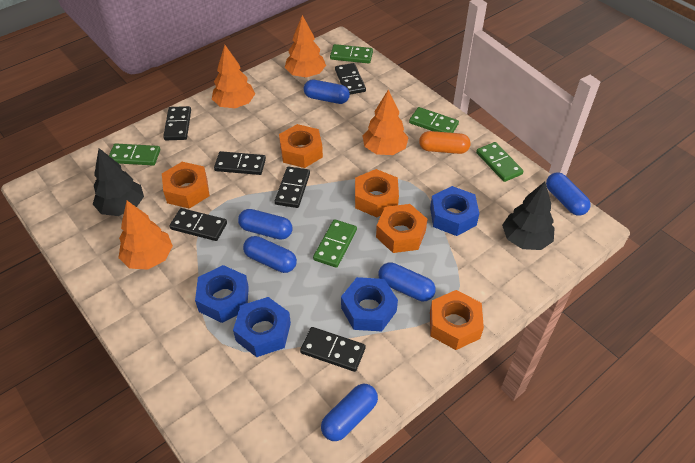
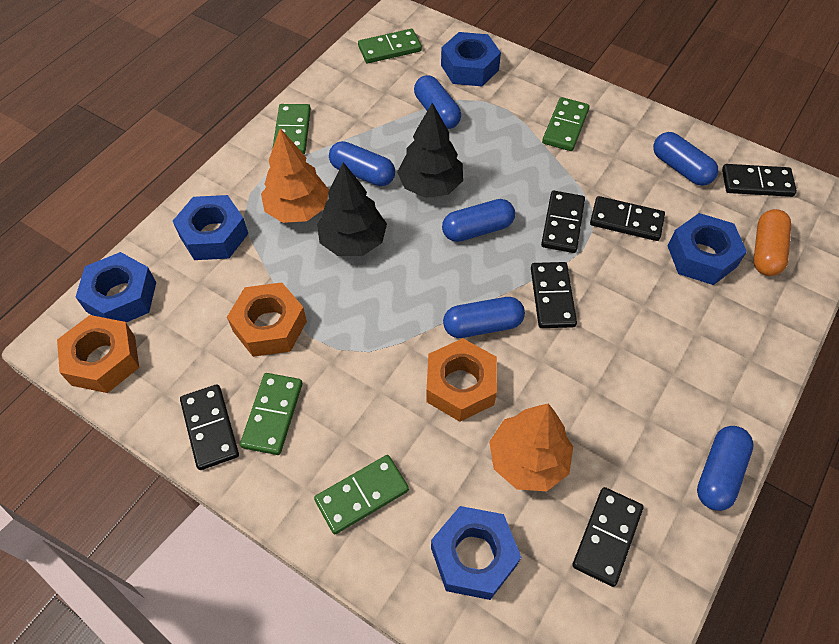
blue nut: [195,265,249,323] [233,297,291,357] [341,277,398,331] [430,186,480,236] = 4 -> [76,252,156,322] [173,195,248,260] [431,506,521,600] [441,32,501,86] [668,213,747,285] = 5
orange nut: [162,162,210,209] [279,124,323,168] [355,169,399,217] [376,204,428,253] [430,290,484,350] = 5 -> [57,315,139,393] [227,282,307,357] [426,338,497,422] = 3
orange tree: [118,201,173,270] [212,45,255,108] [285,15,326,77] [363,90,409,155] = 4 -> [261,128,329,223] [489,404,573,491] = 2

